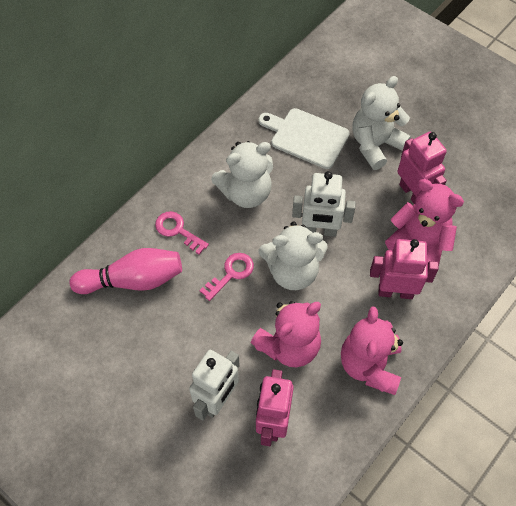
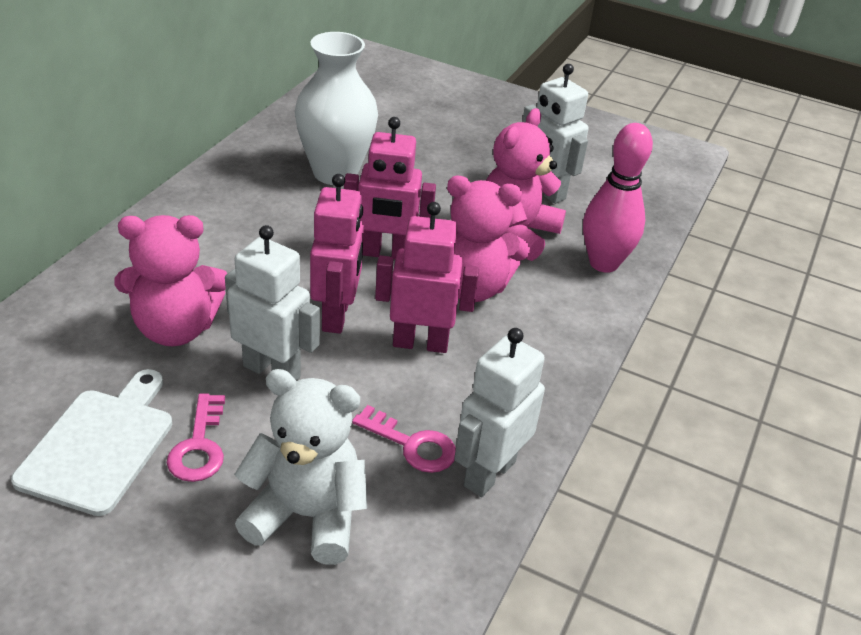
white robot: [189,350,240,421] [292,171,356,237] = 2 -> [225,225,320,381] [454,328,545,497] [522,64,589,204] = 3
white teddy bear: [211,141,273,208] [259,222,328,290] [352,76,411,170] = 3 -> [234,369,367,565] = 1
white vase: none = 0 -> [295,32,378,185] = 1

